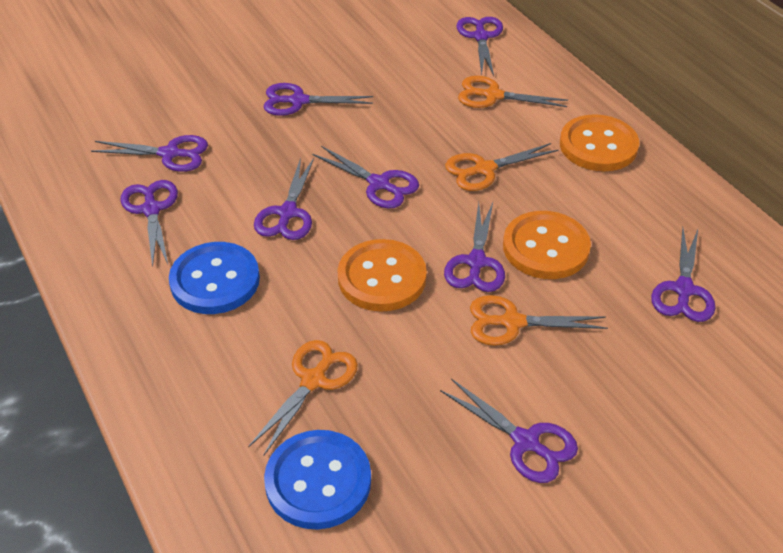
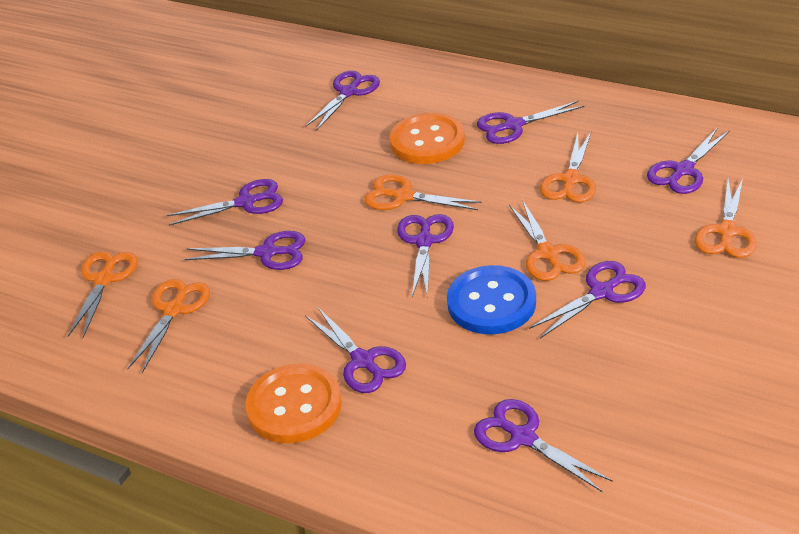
blue button: [169,242,260,314] [264,430,371,530] = 2 -> [447,265,536,334] = 1
orange button: [338,239,427,312] [503,211,591,279] [560,114,639,171] = 3 -> [245,363,342,443] [390,113,465,164] = 2
orange scissors: [248,340,358,456] [445,143,558,191] [458,76,568,108] [470,295,608,346] = 4 -> [68,251,138,338] [127,279,210,373] [364,174,482,210] [509,199,586,281] [540,132,596,202] [695,178,757,258] = 6

